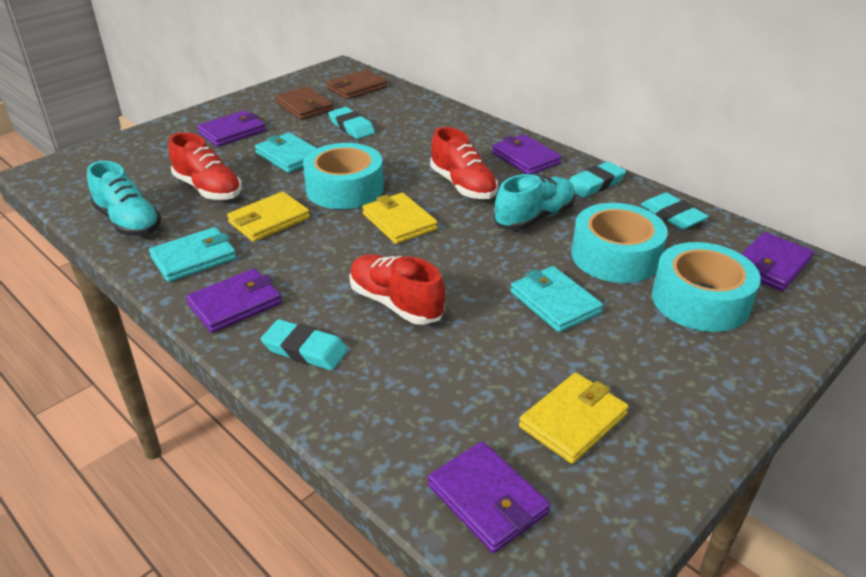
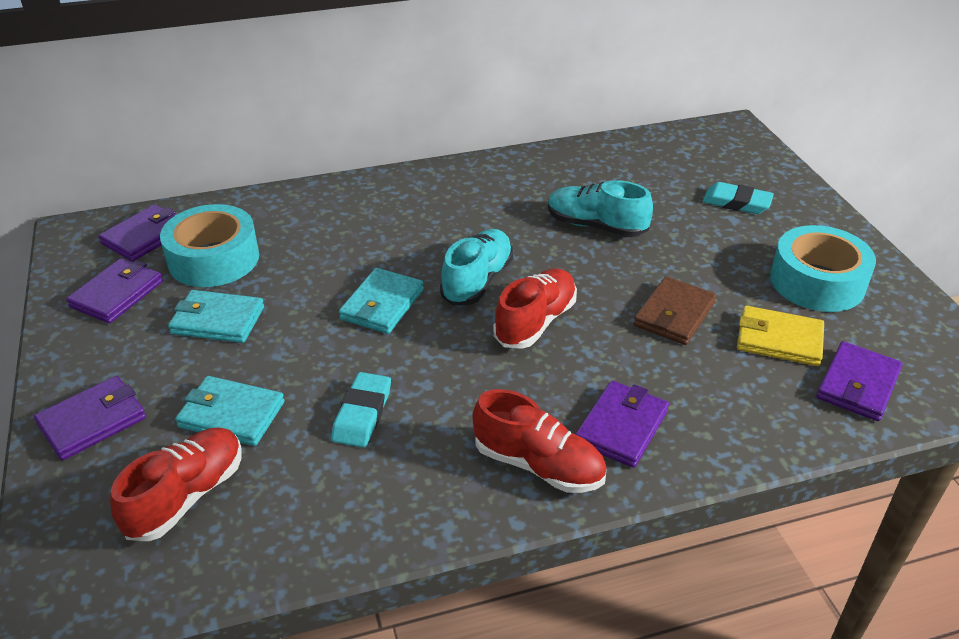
brown wallet: [275,86,334,120] [327,70,387,100] = 2 -> [634,276,716,345] = 1
turquoise eraser: [261,319,348,370] [328,107,375,139] [569,162,626,198] [641,192,709,230] = 4 -> [331,372,391,448] [703,182,774,214] = 2
turquoise tape: [303,143,384,209] [571,203,668,283] [652,242,761,332] = 3 -> [160,204,259,287] [770,225,876,312] = 2
yellow wallet: [227,192,310,242] [362,193,437,244] [519,373,629,464] = 3 -> [737,306,824,366] = 1

